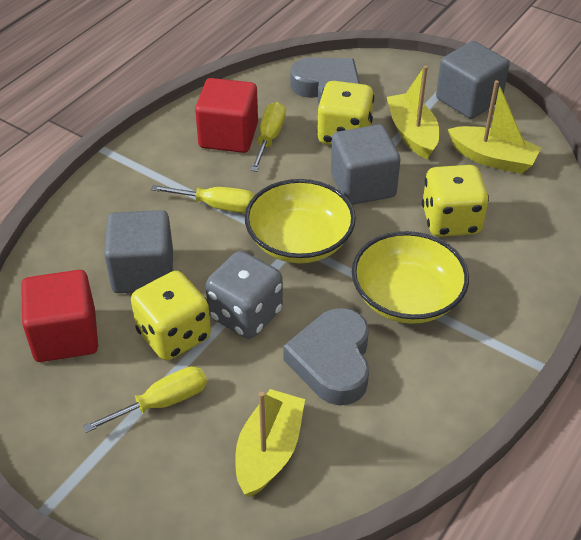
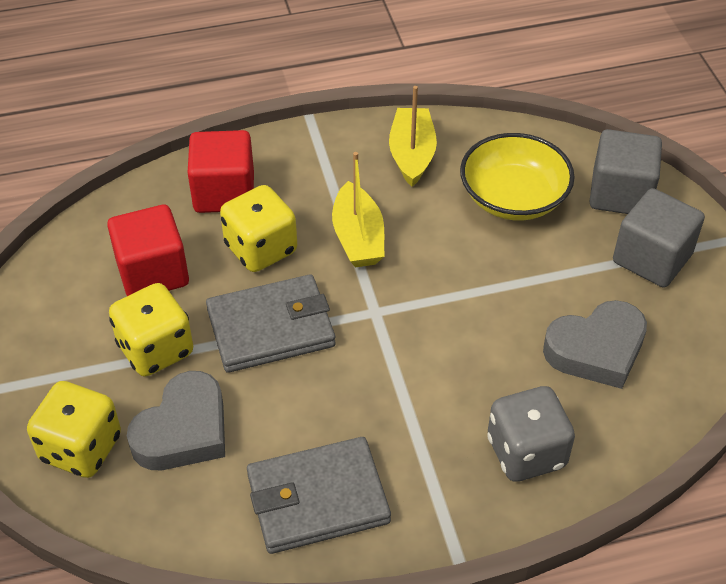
grey cube: [104,210,173,293] [331,124,400,205] [436,41,510,119] = 3 -> [589,129,662,214] [613,188,705,288] = 2
grey wallet: none = 0 -> [206,274,336,373] [247,437,391,554] = 2
yellow boat: [235,389,305,497] [387,65,439,160] [448,80,541,174] = 3 -> [332,152,384,267] [389,86,437,187] = 2
yellow bowl: [245,179,356,263] [352,231,469,324] = 2 -> [460,133,575,221] = 1
yellow screwdriver: [83,366,207,433] [151,185,255,213] [250,102,285,172] = 3 -> none = 0

